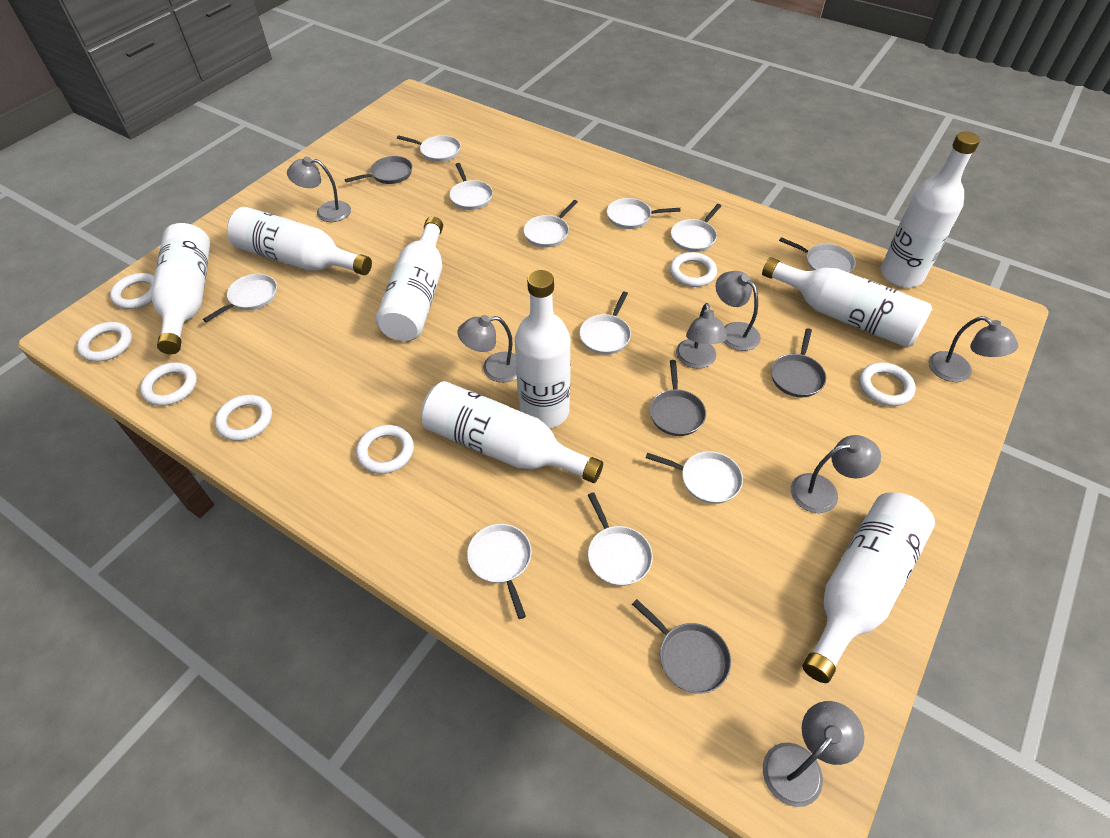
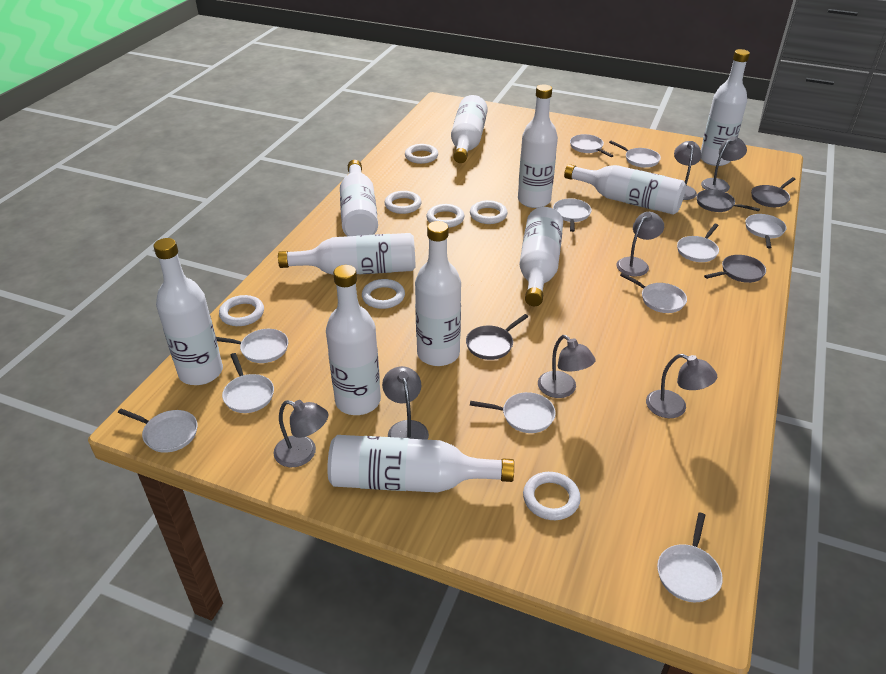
white bottle: [151,223,210,354] [227,207,372,275] [376,216,443,341] [421,381,603,483] [515,270,571,428] [762,257,932,348] [803,492,935,683] [880,132,980,287] = 8 -> [154,238,223,385] [278,233,416,275] [326,265,381,415] [327,435,514,493] [340,160,378,236] [415,221,461,366] [451,95,488,163] [518,84,558,208] [519,207,563,306] [564,164,686,215] [701,49,750,166] = 11

